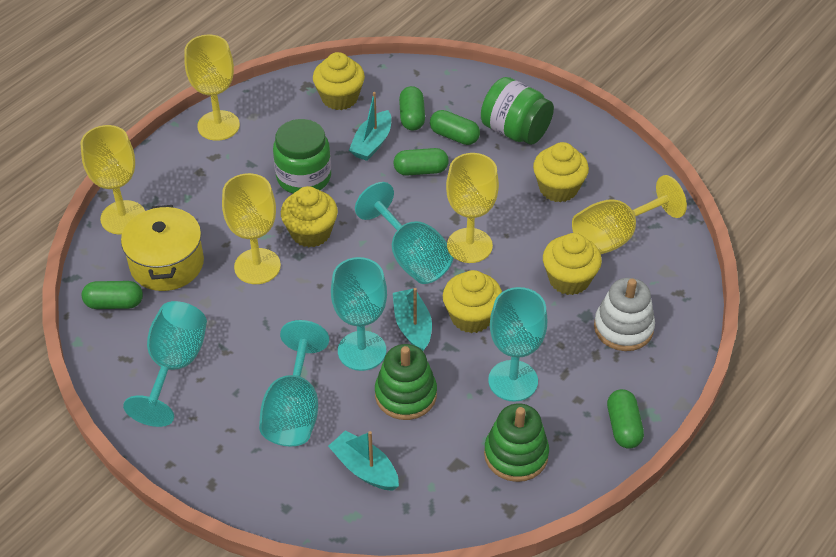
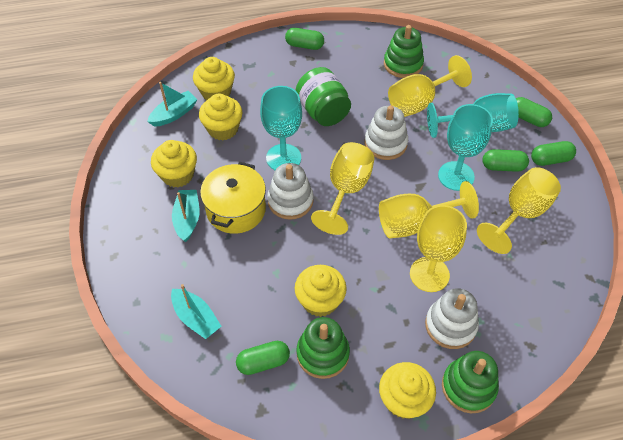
green jar: [273,119,331,193] [481,77,554,145] = 2 -> [296,67,351,126] = 1
green stacking toy: [375,344,437,420] [484,403,549,482] = 2 -> [297,317,350,379] [384,25,424,78] [442,351,499,413] = 3
turquoise goblet: [123,301,207,427] [259,320,329,447] [331,257,387,371] [355,182,454,284] [488,287,547,402] = 5 -> [260,86,302,170] [427,93,519,138] [438,104,493,191] = 3
white stacking toy: [594,278,655,351] = 1 -> [267,163,314,220] [365,105,408,160] [425,288,479,349] = 3

